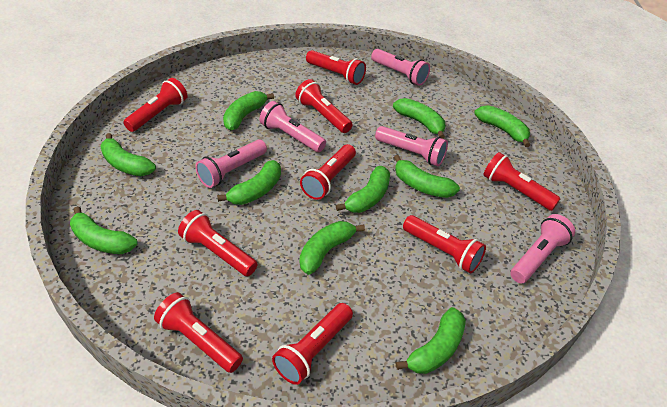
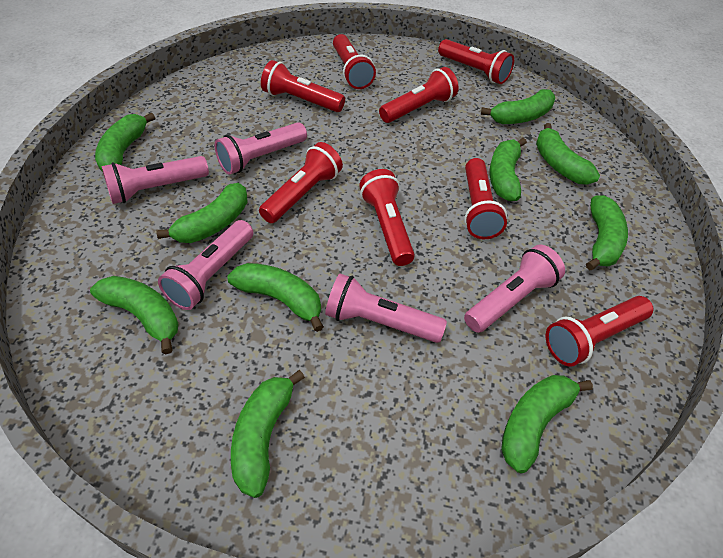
red flashlight: [123,78,188,132] [154,292,243,373] [178,210,258,276] [272,303,353,385] [295,79,353,133] [300,144,356,200] [306,50,366,85] [403,215,486,273] [483,152,560,211] = 9 -> [259,142,343,223] [261,60,345,112] [333,34,376,89] [359,169,415,266] [379,67,459,123] [438,39,514,84] [464,158,507,239] [546,296,653,367] = 8

